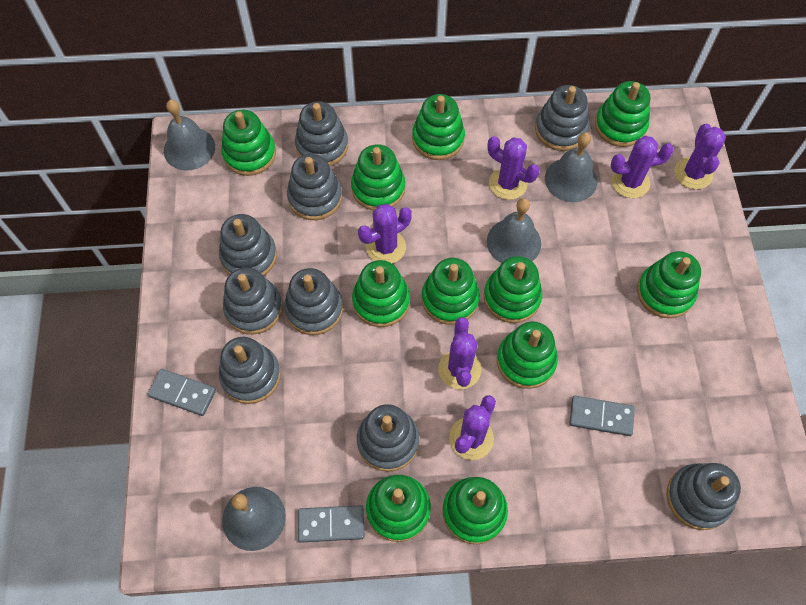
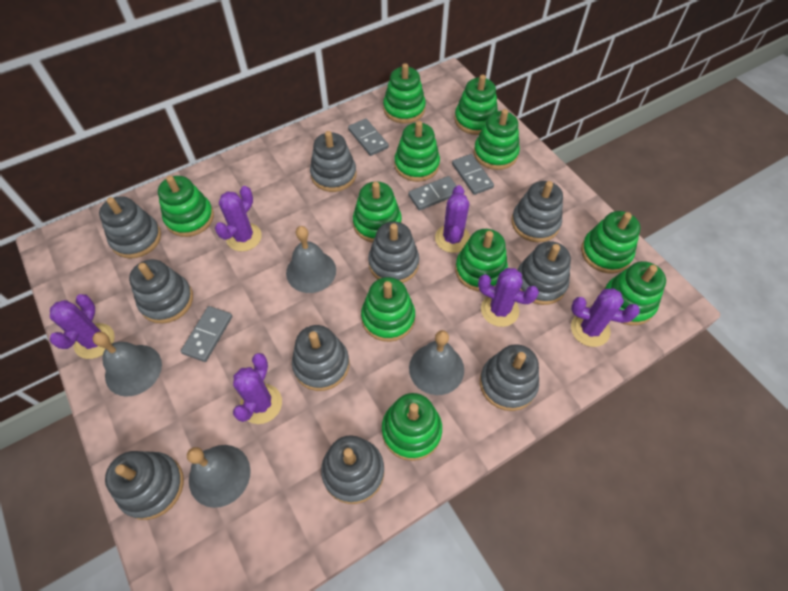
grey domino: [148,369,216,416] [298,505,365,543] [569,396,635,436] = 3 -> [181,306,233,362] [348,118,389,156] [408,176,457,211] [452,154,494,195] = 4
grey stacking toy: [219,214,277,276] [219,337,281,404] [223,267,283,334] [284,268,343,335] [287,154,342,220] [295,101,348,166] [357,404,419,472] [535,85,589,151] [667,463,741,530] = 9 -> [99,196,161,259] [105,451,184,520] [129,259,193,324] [292,325,349,391] [310,131,357,192] [321,435,384,504] [368,222,419,283] [480,344,539,411] [511,181,563,242] [517,241,571,305] = 10

